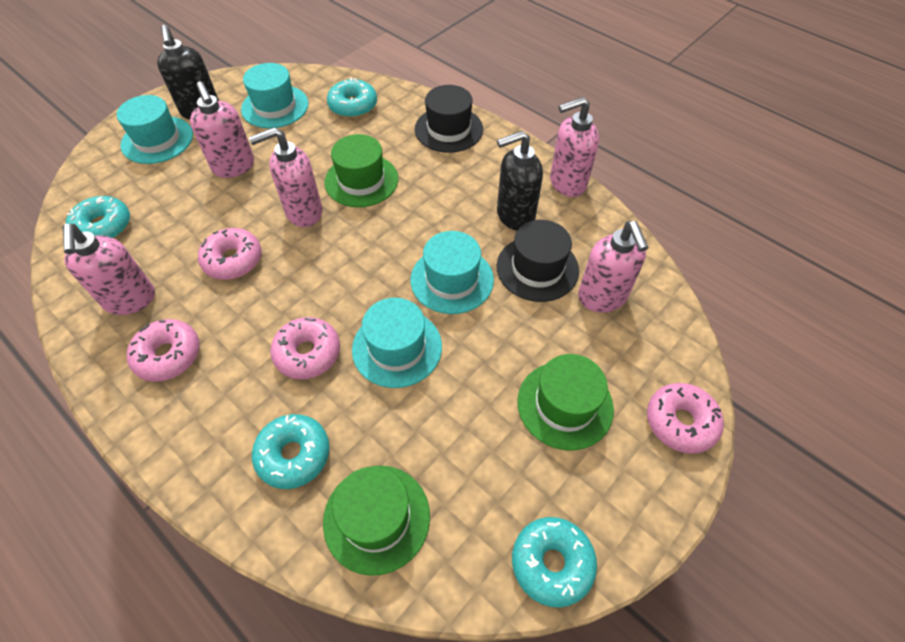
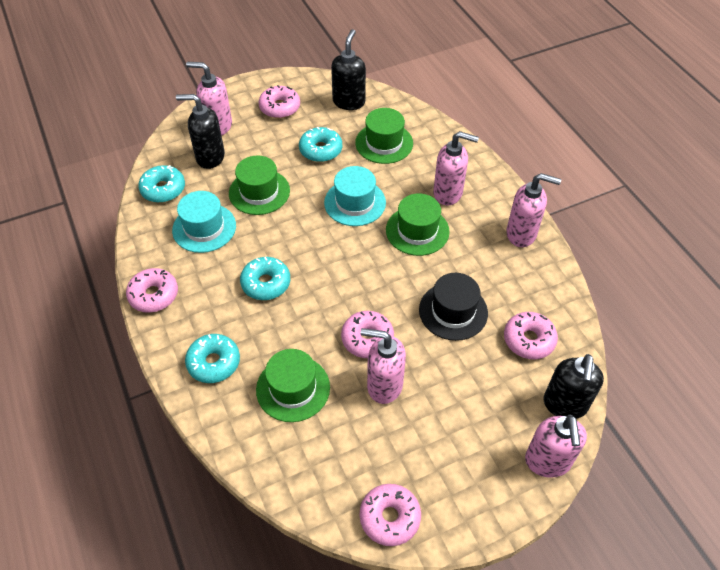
black hat: [415,85,483,153] [497,220,579,302] = 2 -> [419,273,488,341] = 1
black soap dispenser: [157,25,219,120] [497,131,543,231] = 2 -> [176,94,225,169] [331,29,366,110] [544,354,604,419] = 3
green hat: [323,466,430,576] [324,134,398,207] [517,354,614,450] = 3 -> [229,155,290,215] [256,349,330,422] [355,108,413,164] [386,194,450,256] = 4
pink donut: [127,319,200,382] [198,228,262,280] [270,317,340,379] [647,383,724,454] = 4 -> [126,268,178,313] [259,85,300,118] [341,311,394,358] [360,484,421,546] [504,312,558,360] = 5
turquoise hat: [117,95,193,164] [241,63,309,128] [352,298,442,388] [411,231,494,314] = 4 -> [172,191,236,253] [324,166,386,226] = 2

